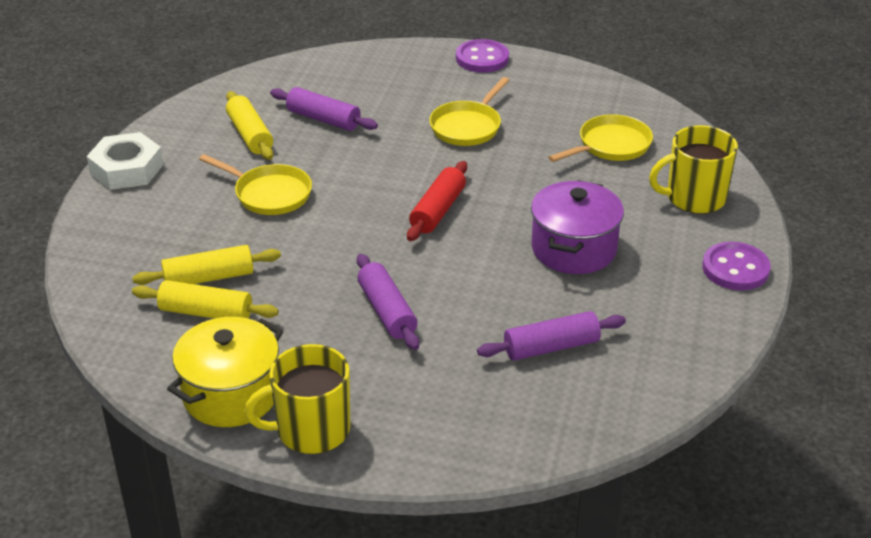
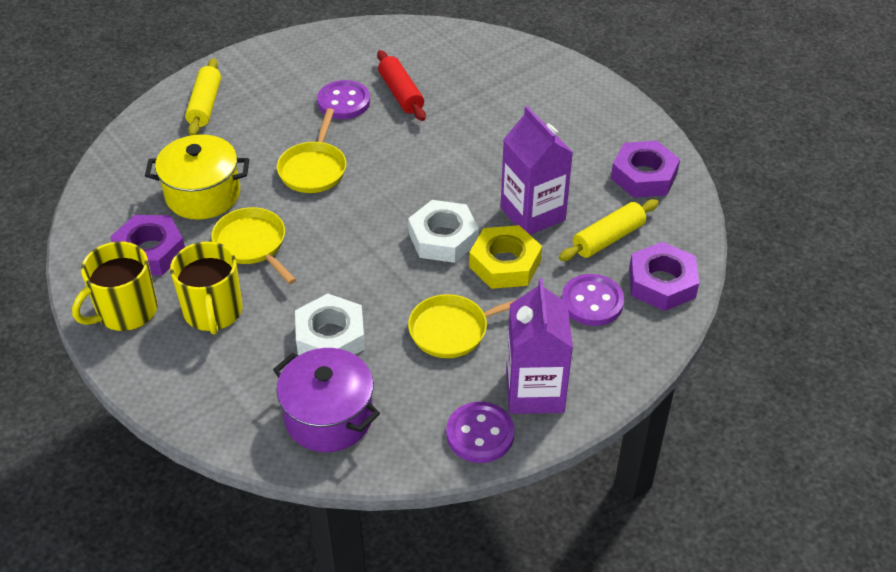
purple button: [456,39,509,73] [702,242,771,290] = 2 -> [317,80,370,119] [446,402,514,463] [562,274,624,326] = 3
purple carton: none = 0 -> [501,106,573,235] [506,278,573,414] = 2
purple nut: none = 0 -> [110,215,185,275] [611,141,680,198] [629,242,699,311] = 3
purple rolling pin: [270,87,378,131] [357,254,419,350] [477,311,626,361] = 3 -> none = 0
white nut: [87,132,164,190] = 1 -> [295,293,365,355] [408,200,479,263] = 2
yellow nut: none = 0 -> [469,225,542,289] = 1
yellow rolling pin: [132,245,281,285] [132,280,279,319] [226,91,273,160] = 3 -> [185,58,221,136] [559,199,659,261] = 2

